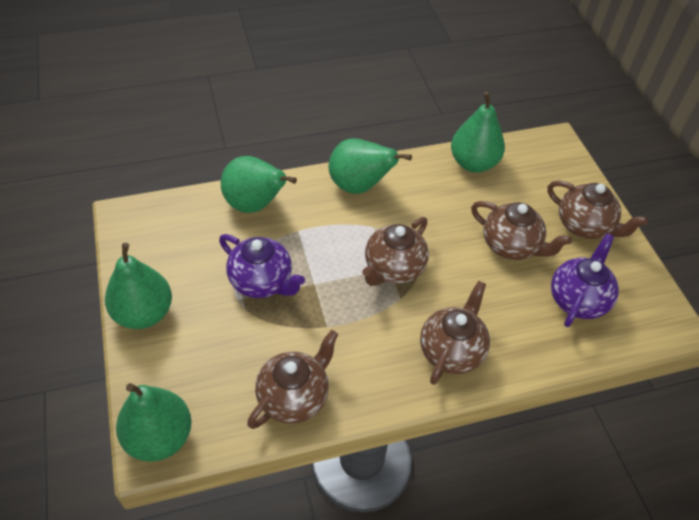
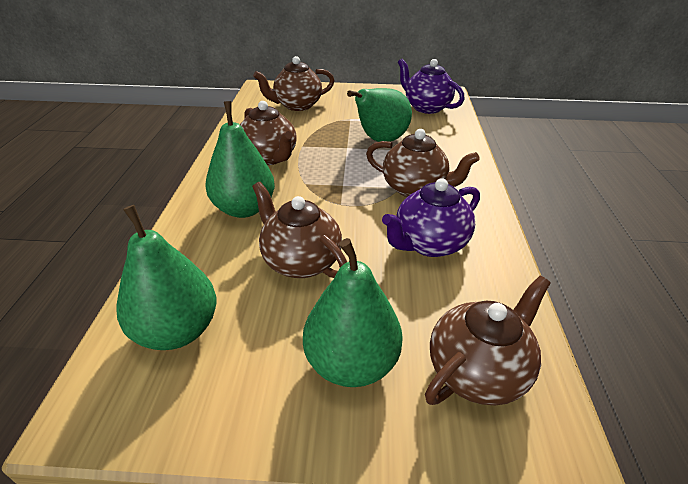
green pear: [105,243,172,329] [116,383,192,462] [221,156,297,213] [328,138,412,194] [451,91,505,172] = 5 -> [117,205,216,350] [205,101,275,218] [303,238,403,387] [347,88,412,142] = 4

